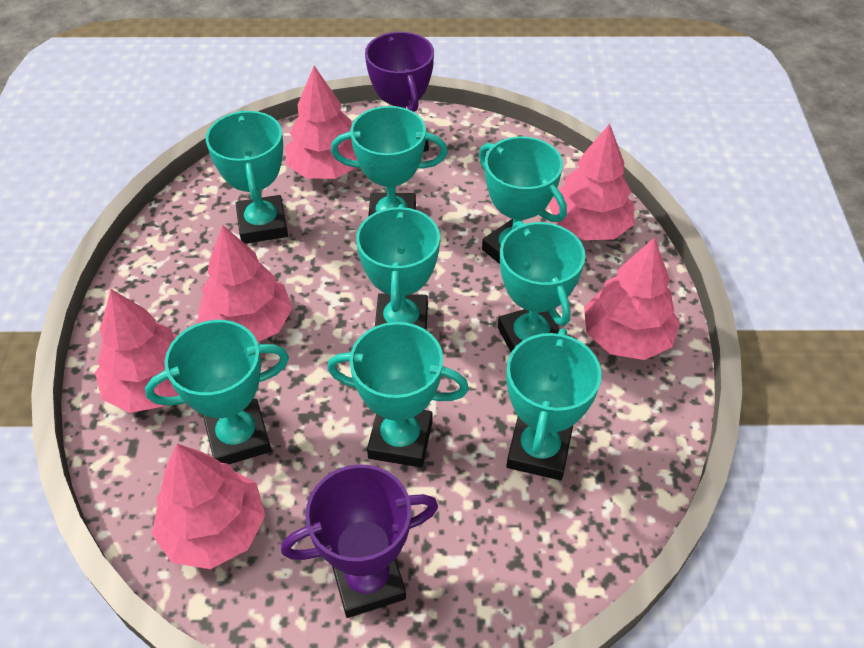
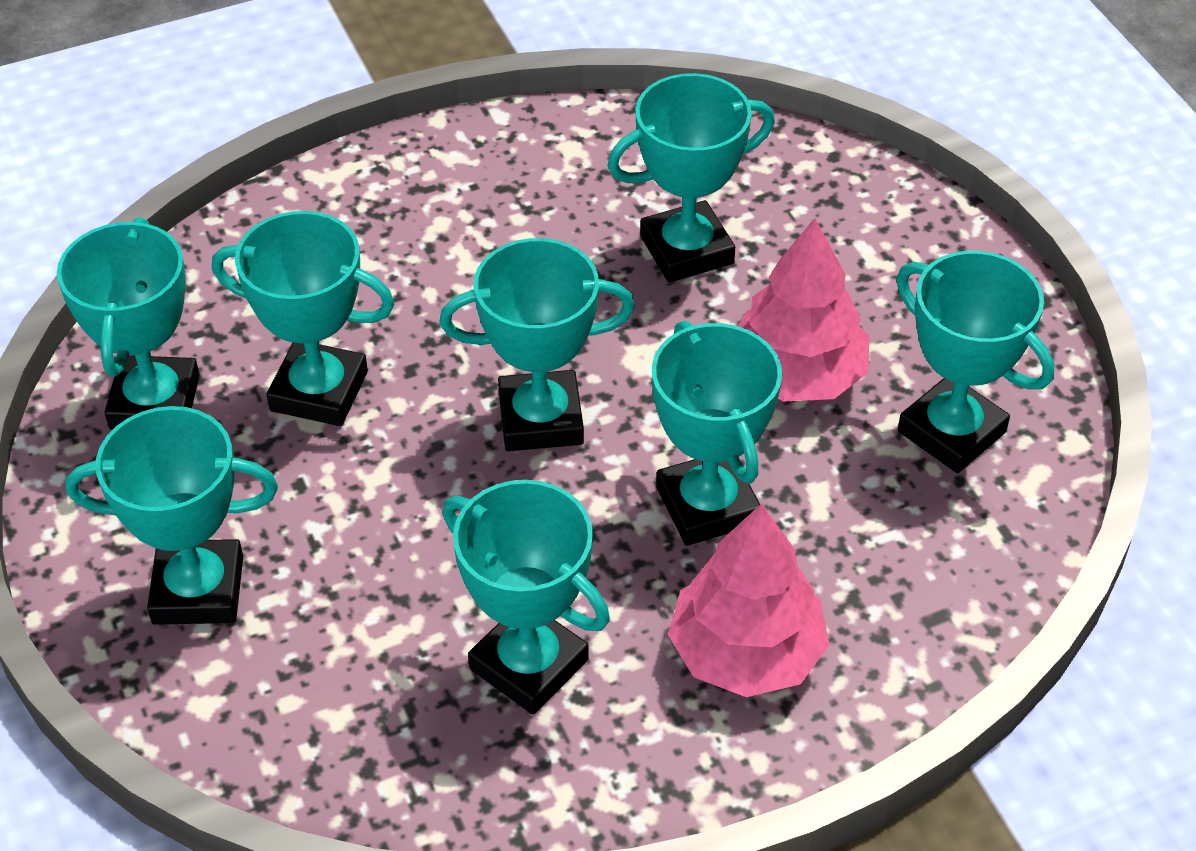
pink tree: [95,289,179,413] [152,444,266,569] [197,225,293,342] [285,66,358,179] [549,124,634,240] [584,237,680,360] = 6 -> [668,503,829,697] [738,218,870,402] = 2
purple trophy: [281,465,438,618] [365,32,434,152] = 2 -> none = 0

